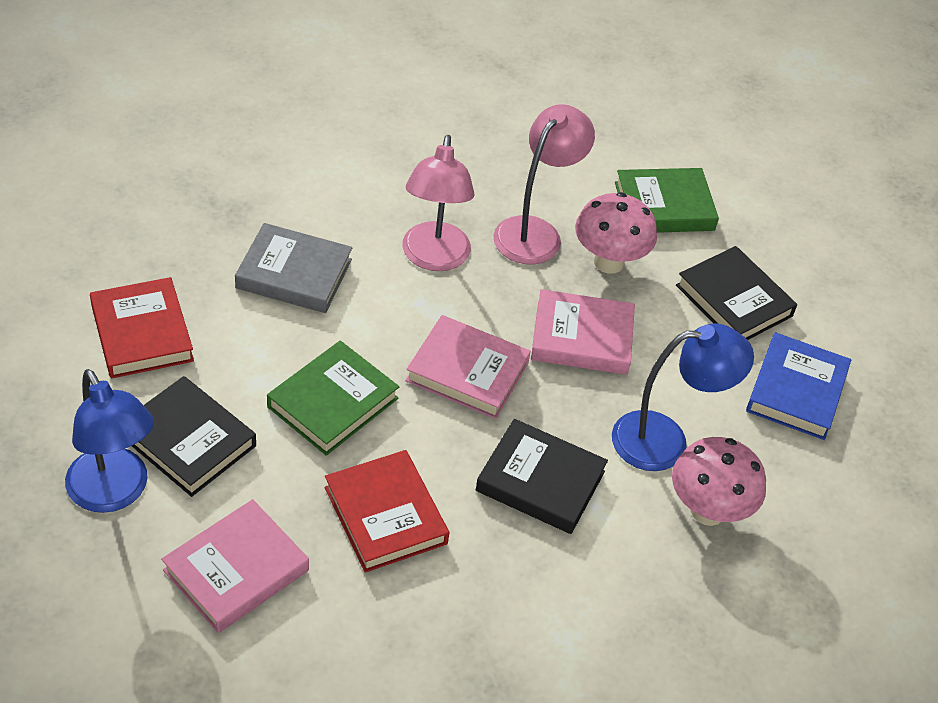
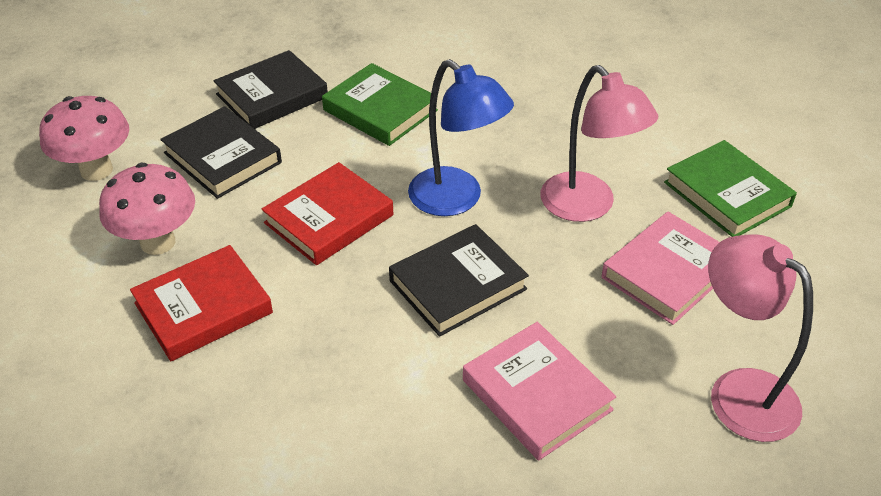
blue book: [746,332,851,440] = 1 -> none = 0
blue lamp: [65,369,154,513] [612,324,754,471] = 2 -> [408,59,514,216] = 1
grey book: [235,223,352,313] = 1 -> none = 0
pink book: [161,499,309,633] [406,315,531,419] [531,289,635,375] = 3 -> [463,322,616,461] [602,212,720,325] = 2

